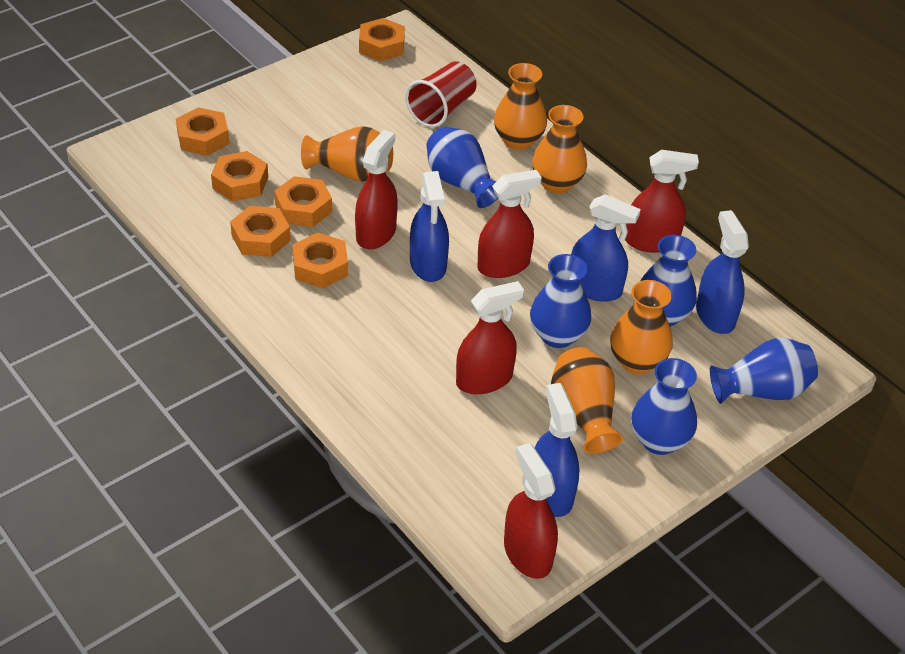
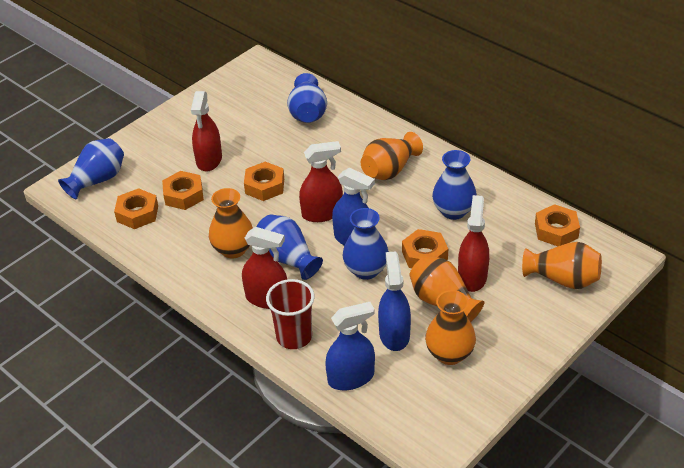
blue spray bottle: [410,171,449,282] [535,383,579,517] [571,194,641,302] [696,210,749,334] = 4 -> [325,302,375,390] [332,168,375,246] [378,251,411,351] = 3
orange nut: [176,107,229,156] [211,151,268,202] [230,206,291,257] [274,176,332,227] [293,233,348,288] [359,18,405,62] = 6 -> [114,188,158,229] [162,171,204,210] [244,162,284,201] [402,229,448,268] [535,204,580,246] = 5
red spray bottle: [355,130,398,249] [456,281,524,394] [477,170,542,278] [504,443,558,579] [625,150,699,253] = 5 -> [191,91,222,172] [242,227,287,309] [299,141,343,222] [458,195,489,292] = 4

